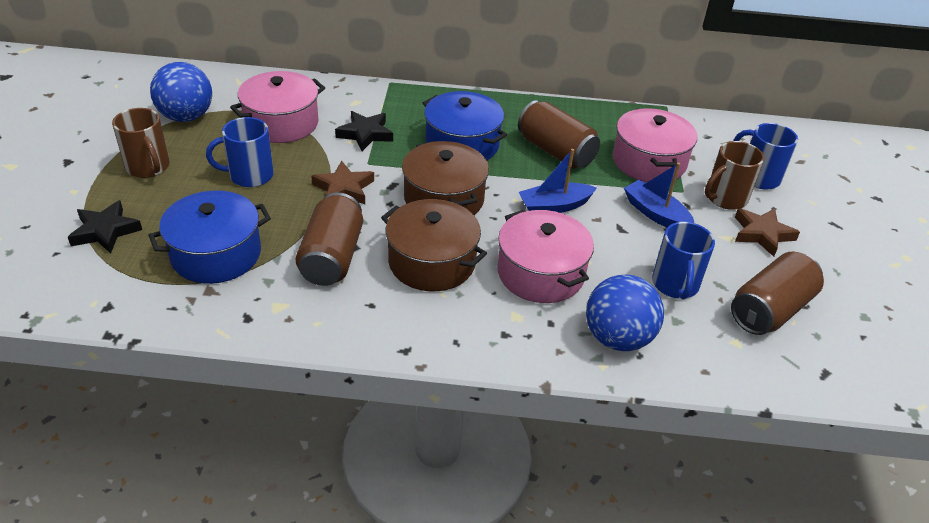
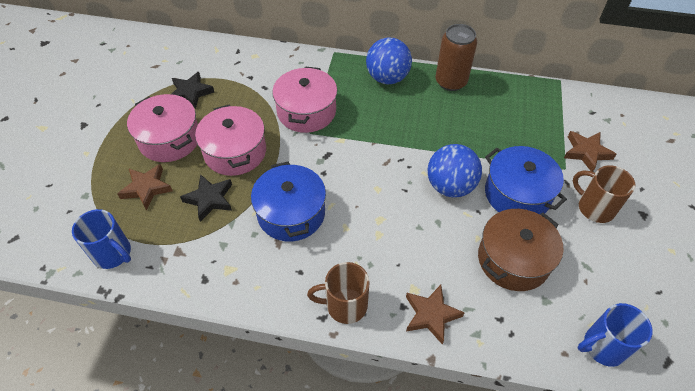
blue boat: [519,149,597,213] [624,163,694,227] = 2 -> none = 0
blue mug: [206,117,274,187] [652,222,715,300] [733,123,798,190] = 3 -> [72,209,131,269] [578,303,653,367] = 2
brown can: [295,192,363,286] [518,100,600,168] [731,252,824,335] = 3 -> [435,24,477,91] = 1
brown pot: [381,199,487,291] [402,141,489,215] = 2 -> [478,209,564,291] = 1
brown star: [311,161,374,204] [735,208,800,257] = 2 -> [117,164,173,210] [406,285,465,344] [564,131,616,172] = 3

